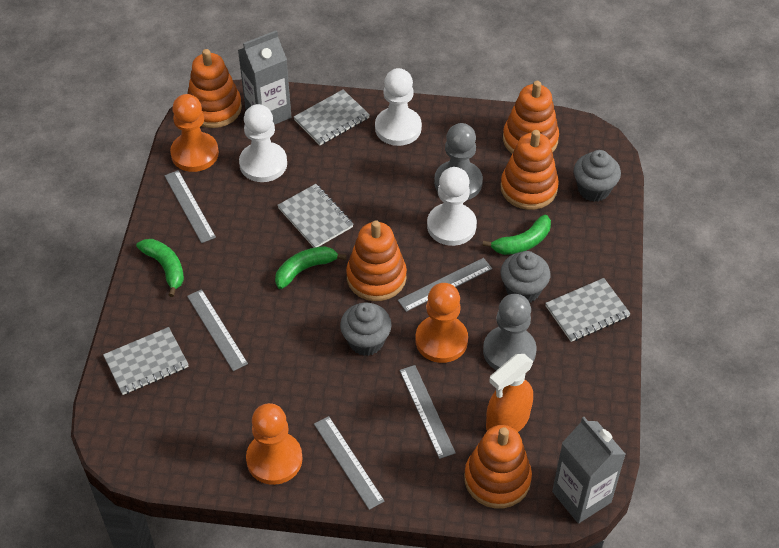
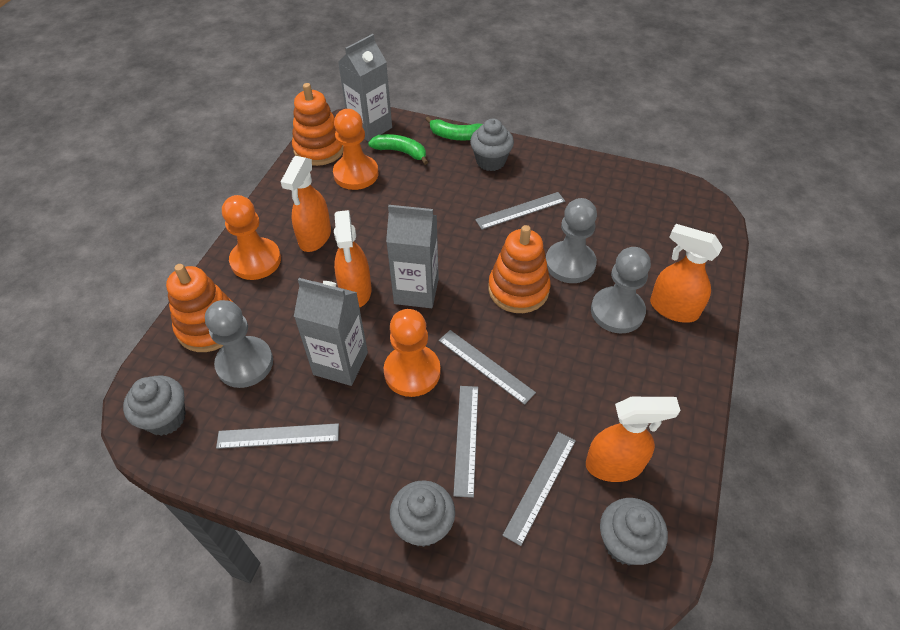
green banana: [136,239,184,297] [275,246,347,289] [482,215,551,255] = 3 -> [368,134,428,165] [425,116,483,140] = 2
grey carton: [238,30,291,125] [552,417,626,524] = 2 -> [294,278,368,386] [338,34,392,142] [386,205,439,308] = 3
grey cupcake: [340,302,392,356] [501,251,550,303] [574,150,621,202] = 3 -> [123,375,186,436] [390,480,455,547] [470,118,514,171] [600,498,668,565] = 4
grey notebook: [103,327,189,395] [277,184,354,248] [294,89,370,145] [545,278,631,342] = 4 -> none = 0
grey pawn: [434,123,483,200] [483,294,536,370] = 2 -> [205,300,273,388] [546,198,597,283] [591,247,651,333] = 3
orange spray bottle: [486,354,533,432] = 1 -> [281,156,331,252] [334,210,371,307] [586,397,680,482] [650,224,723,323] = 4
orange stacking toy: [188,49,242,128] [346,220,407,301] [464,425,532,509] [501,130,559,210] [503,81,559,154] = 5 -> [166,264,234,352] [292,83,343,166] [488,225,551,313] = 3
white pawn: [239,104,287,182] [375,68,422,146] [427,167,477,246] = 3 -> none = 0

